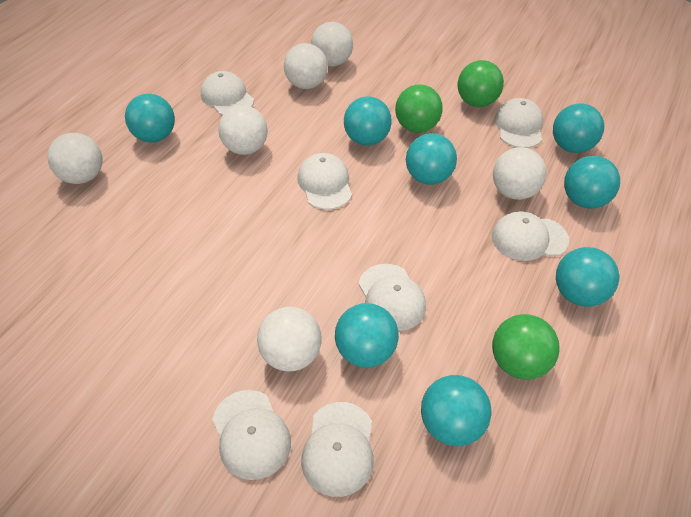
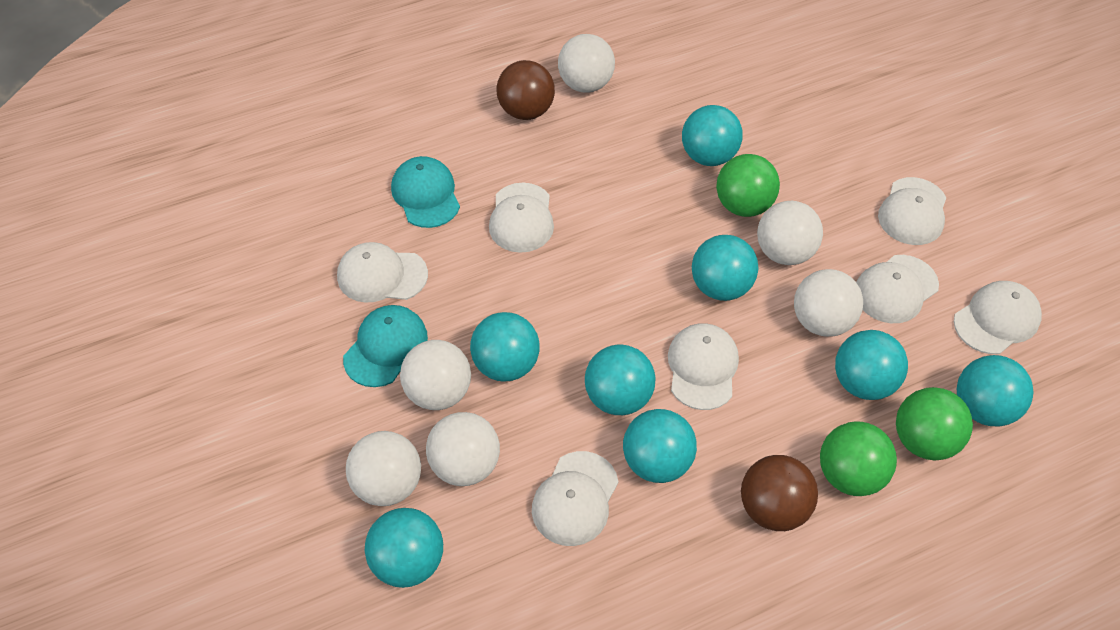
brown ball: none = 0 -> [497,60,555,120] [741,455,818,531] = 2
turquoise cap: none = 0 -> [343,305,428,387] [391,156,460,228] = 2

